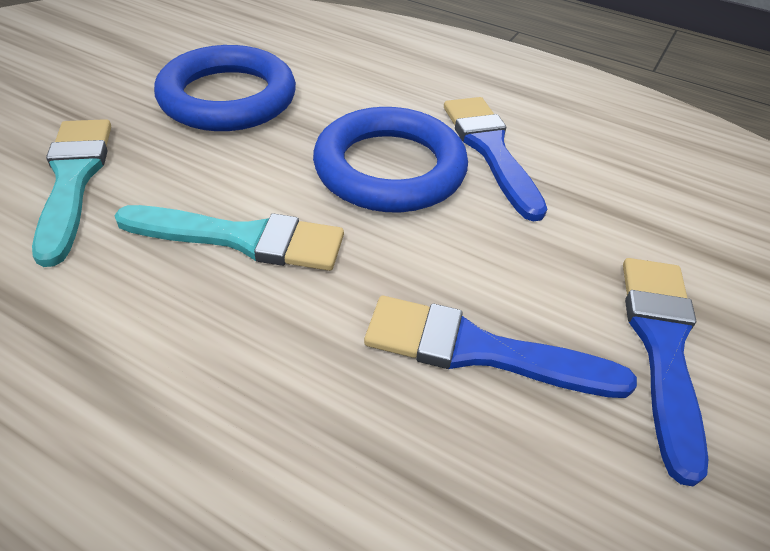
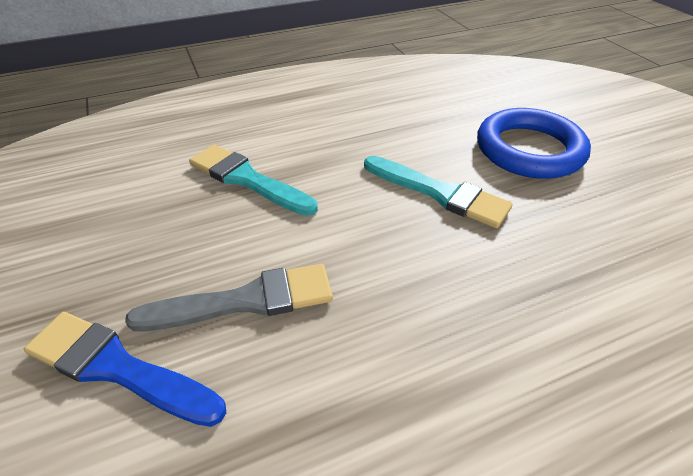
blue brush: [364,296,637,398] [444,97,547,222] [623,258,708,486] = 3 -> [24,312,226,427] = 1
blue ring: [154,45,296,131] [313,107,468,212] = 2 -> [477,108,591,179] = 1
grey brush: none = 0 -> [125,264,333,331] = 1

